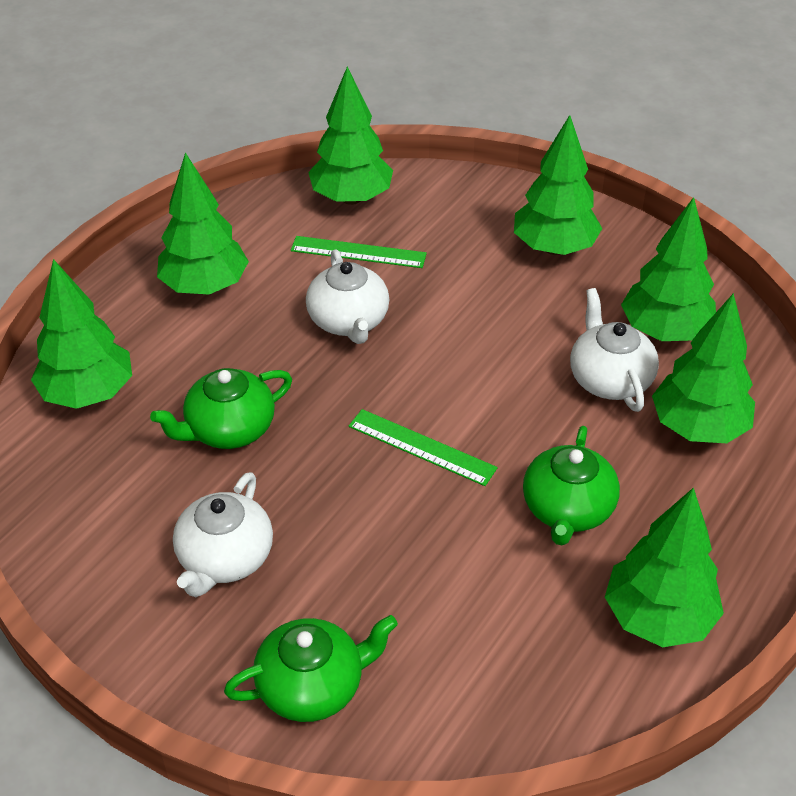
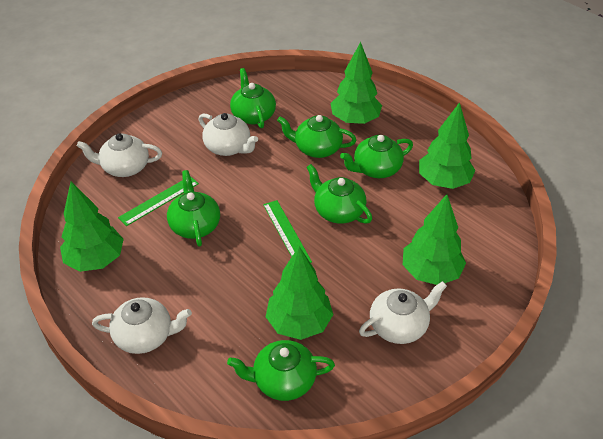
green teapot: [150,368,292,449] [224,615,398,722] [523,426,620,545] = 3 -> [167,170,220,246] [227,340,335,401] [230,68,276,128] [277,115,356,158] [306,164,372,224] [340,135,413,178] = 6
green tree: [31,259,132,409] [157,153,249,295] [308,66,393,205] [514,115,602,255] [605,487,724,647] [621,197,716,341] [652,293,755,443] = 7 -> [60,182,124,272] [266,246,333,340] [330,42,382,125] [403,194,466,285] [419,102,476,189] = 5
white teapot: [173,472,273,597] [306,250,389,344] [570,288,659,412] = 3 -> [77,133,162,177] [92,297,192,354] [198,113,258,156] [359,281,447,344] = 4

